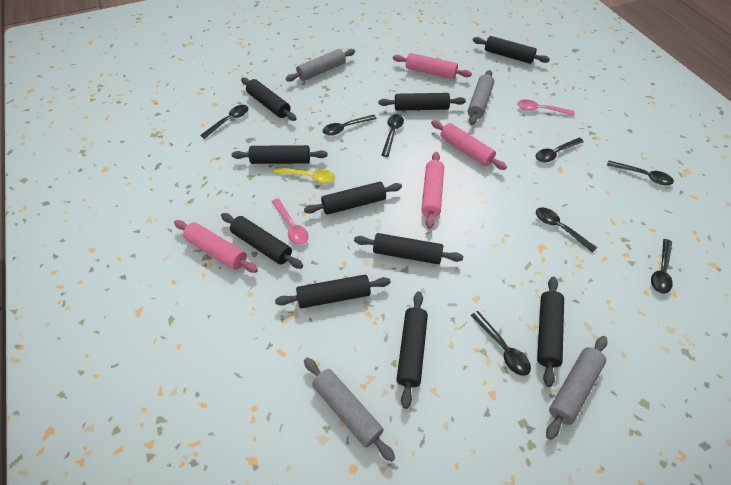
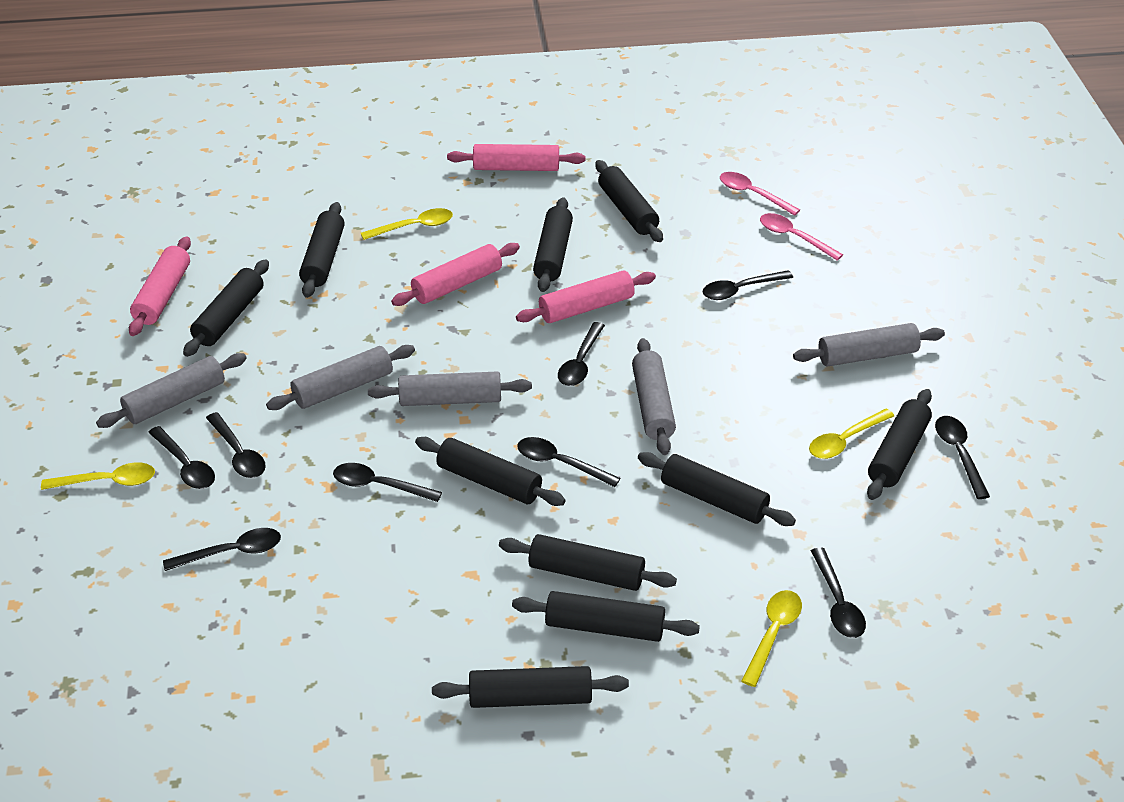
black spoon: [200,105,249,139] [322,115,377,136] [382,114,404,157] [471,311,531,376] [536,138,584,162] [536,207,597,253] [607,160,674,185] [651,239,673,294] = 8 -> [148,426,215,489] [163,528,281,571] [206,412,266,478] [333,463,442,502] [517,437,620,487] [558,322,605,386] [702,270,793,300] [811,548,866,638] [935,416,990,499] = 9
grey rolling pin: [286,49,355,82] [304,358,395,462] [468,70,494,125] [546,336,608,440] = 4 -> [96,353,247,428] [266,345,415,410] [368,371,532,406] [632,338,676,455] [793,323,945,367] = 5
yellow spoon: [274,168,335,183] = 1 -> [41,462,155,490] [361,208,453,240] [741,590,802,687] [809,409,894,459] = 4

